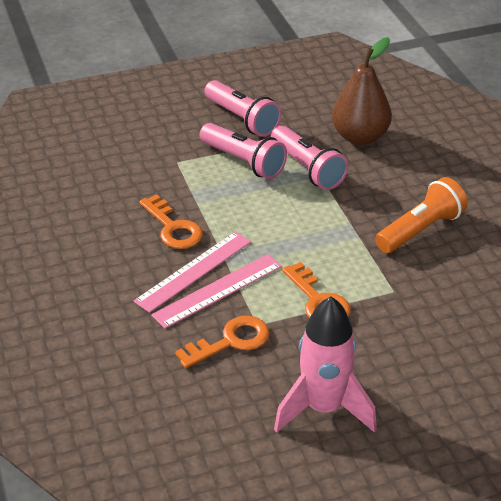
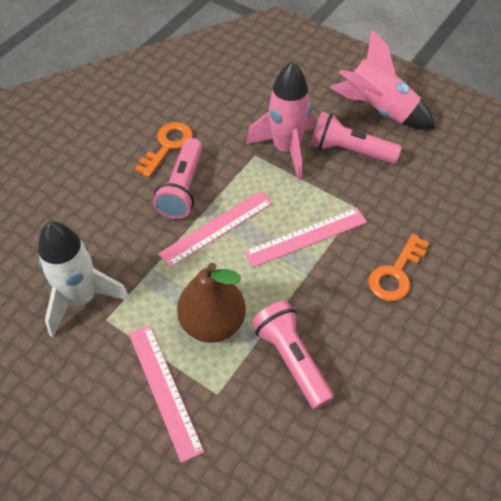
orange flashlight: [375,177,468,253] = 1 -> none = 0
orange key: [139,194,203,249] [175,316,270,368] [282,262,351,318] = 3 -> [135,122,193,177] [368,234,429,301] = 2
pink rocket: [274,296,377,433] = 1 -> [246,61,314,180] [330,30,435,130] = 2
pink ruler: [133,232,251,313] [151,254,282,328] = 2 -> [129,325,204,463] [158,191,273,268] [244,208,367,268] = 3
white rocket: none = 0 -> [38,222,130,337] = 1

